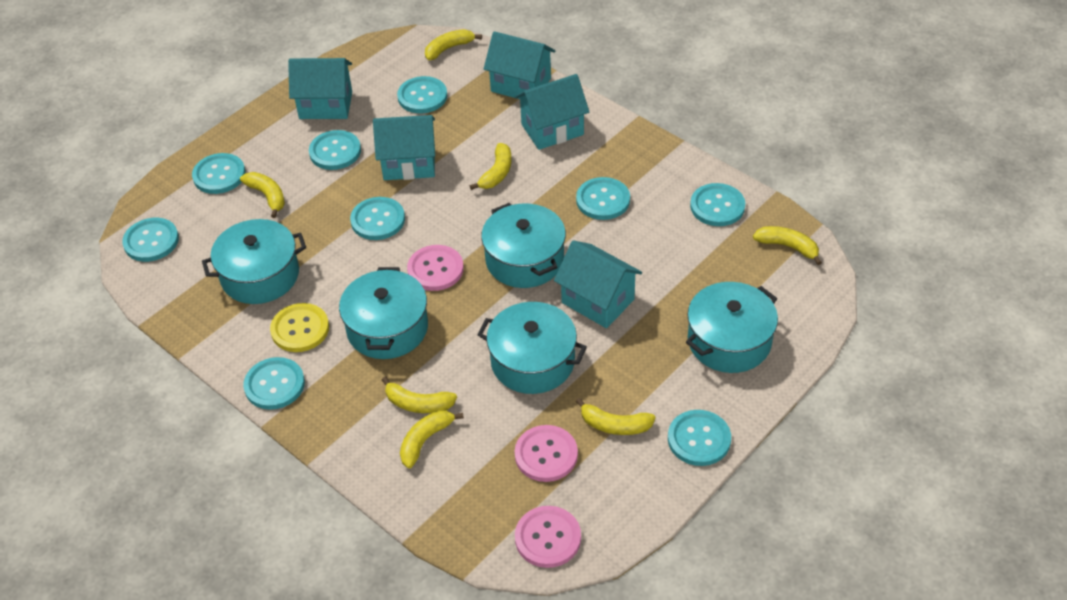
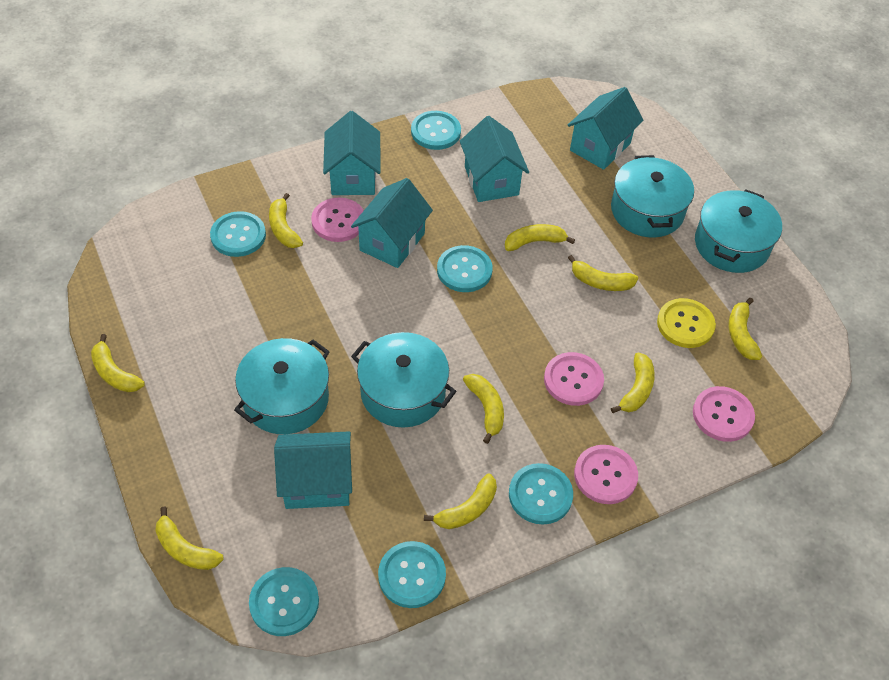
pink button: [407,245,464,291] [515,425,578,482] [515,506,581,568] = 3 -> [311,198,364,242] [544,352,604,406] [574,445,638,504] [693,386,755,442] = 4
turquoise button: [122,218,179,262] [192,153,246,194] [243,357,305,410] [309,130,361,170] [350,197,405,240] [397,76,447,113] [576,177,630,220] [668,410,731,466] [690,183,745,226] = 9 -> [210,211,266,257] [249,567,319,636] [378,541,446,608] [411,111,461,150] [437,245,493,292] [509,463,573,525] = 6
turquoise pot: [202,219,306,304] [339,267,428,359] [477,302,587,394] [481,203,566,288] [686,282,778,373] = 5 -> [234,338,330,434] [351,332,456,428] [611,155,694,238] [695,189,782,273] = 4
yellow banana: [240,172,285,218] [382,377,457,413] [400,410,464,469] [425,29,482,60] [470,143,512,190] [576,398,656,435] [753,226,822,265] = 7 -> [91,334,145,392] [155,507,224,570] [269,193,303,248] [424,473,497,529] [463,374,504,444] [505,224,575,251] [568,255,638,291] [611,352,655,413] [729,297,762,360] = 9

